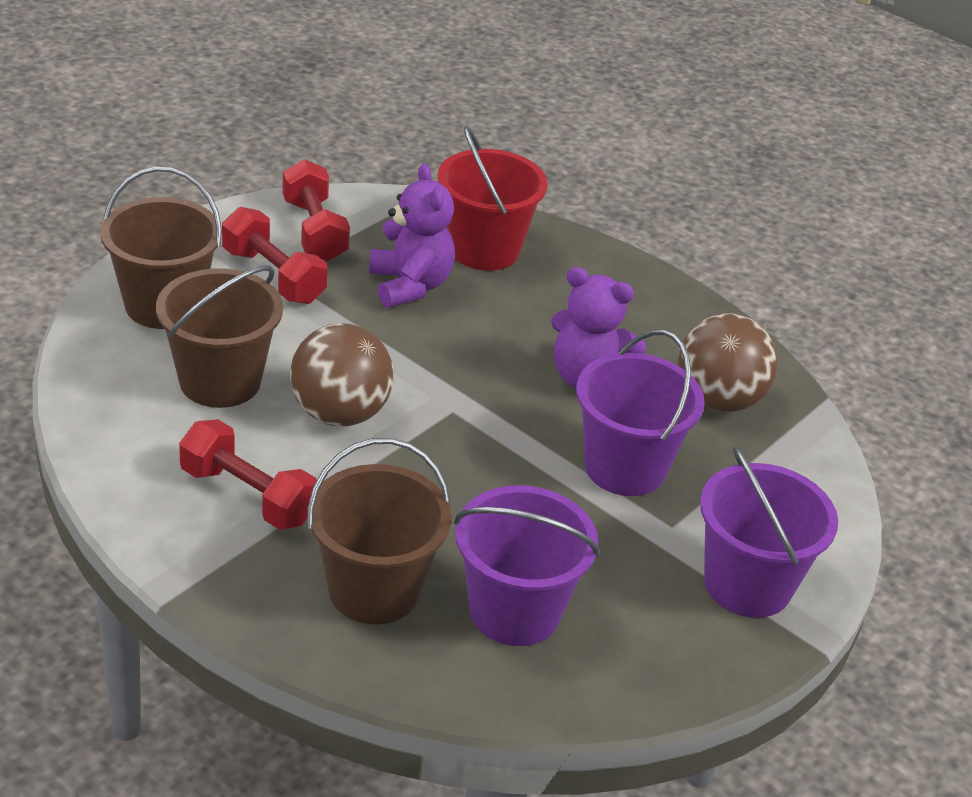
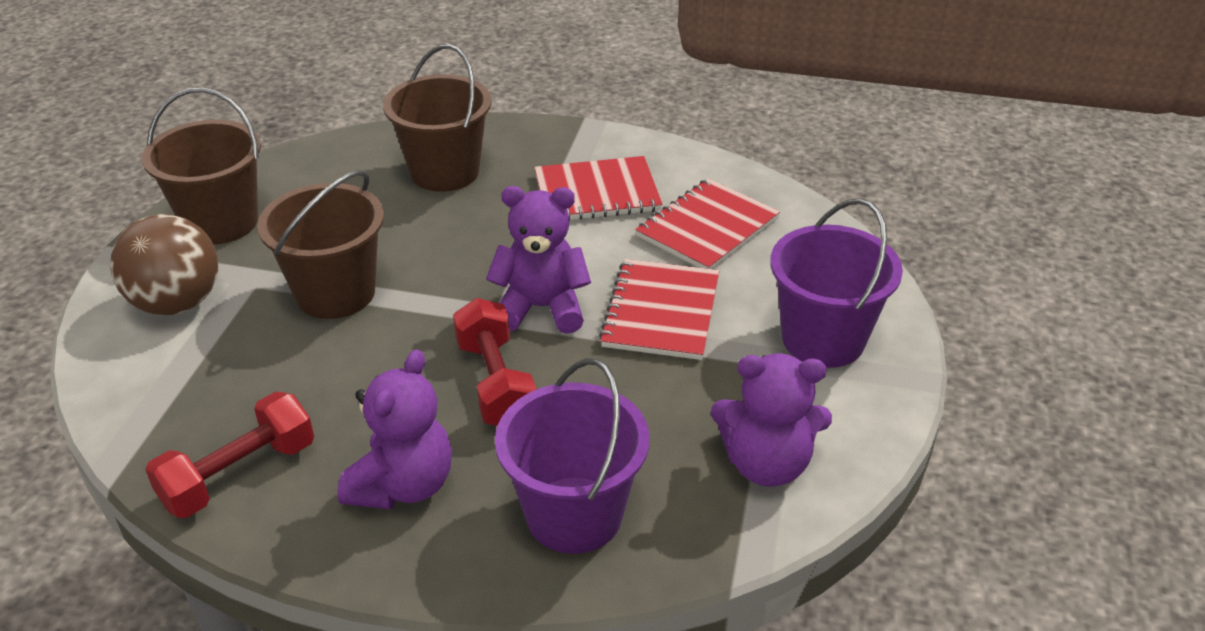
brown ball: [290,323,394,426] [678,313,778,412] = 2 -> [110,214,218,315] = 1
purple bucket: [454,485,600,646] [576,330,705,496] [700,446,838,618] = 3 -> [495,358,650,554] [770,198,903,368] = 2
purple teddy bear: [369,163,455,308] [551,267,646,388] = 2 -> [337,349,452,510] [486,186,591,334] [711,353,832,487] = 3
red bucket: [437,126,548,271] = 1 -> none = 0
red dumbbell: [179,419,317,530] [222,207,327,304] [282,159,350,262] = 3 -> [145,391,314,518] [453,298,536,426] = 2
red notebook: none = 0 -> [534,156,663,221] [599,259,719,360] [635,178,780,269] = 3

